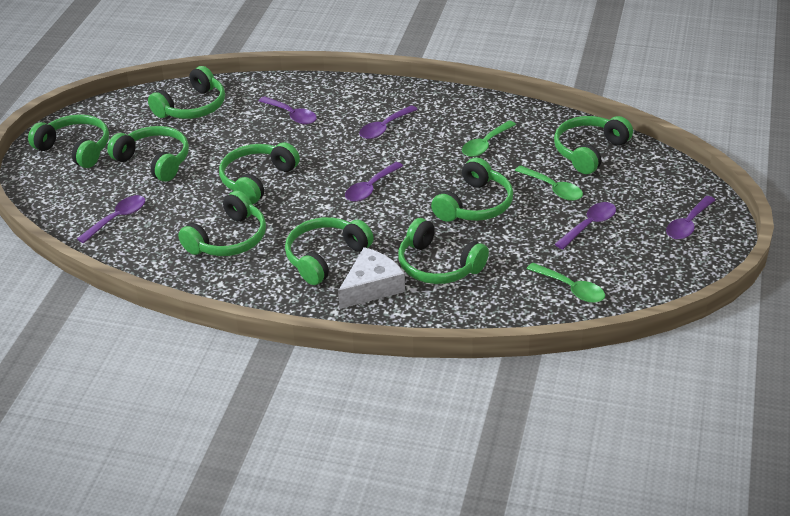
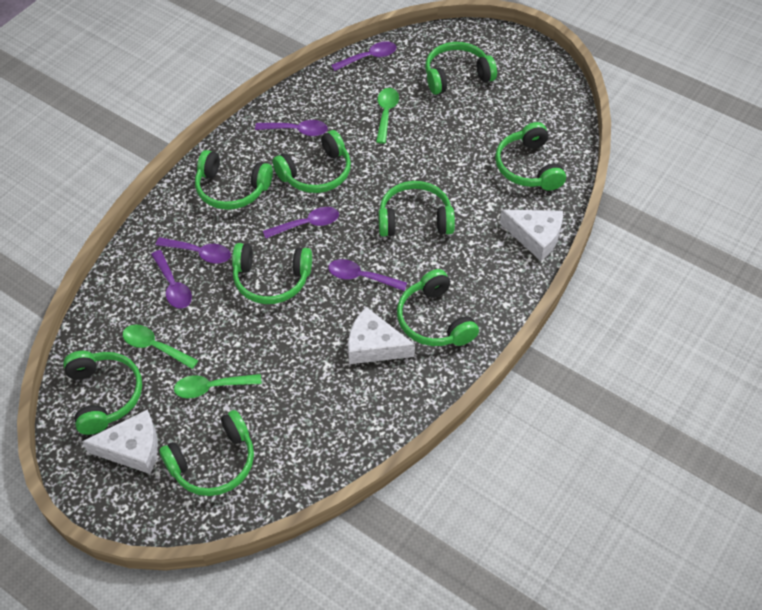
white cheese: [338,247,405,309] = 1 -> [82,409,158,474] [348,307,415,364] [500,210,563,261] = 3

